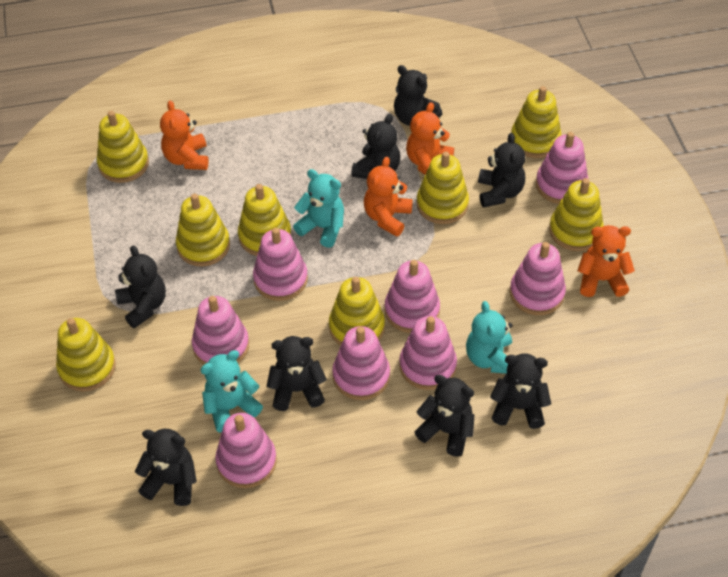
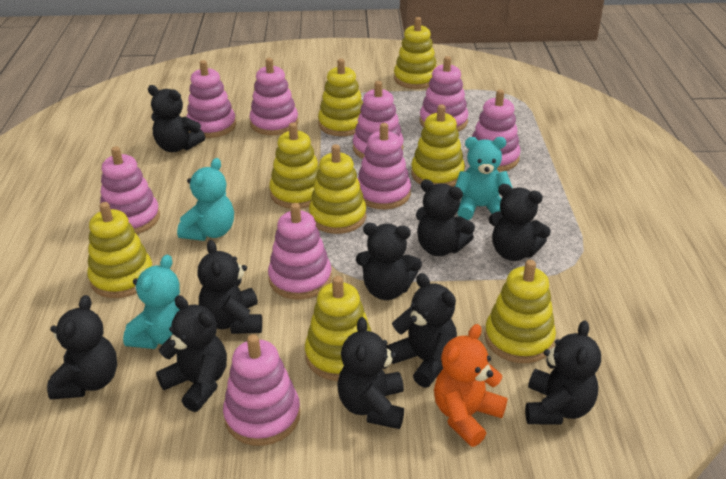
black teddy bear: [115,246,166,328] [135,429,197,506] [266,336,327,411] [351,114,400,179] [394,65,442,126] [414,375,474,457] [478,133,525,207] [490,353,551,429] = 8 -> [47,295,117,400] [148,85,205,152] [156,295,227,412] [197,240,262,334] [337,317,404,429] [356,223,422,300] [386,273,457,388] [416,179,475,256] [489,184,551,261] [525,320,601,424] = 10
orange teddy bear: [160,100,209,170] [364,157,413,237] [406,102,454,175] [577,225,635,297] = 4 -> [434,324,507,447] = 1
pink stacking toy: [192,296,249,365] [215,413,277,488] [253,228,308,301] [332,326,390,400] [385,260,440,333] [399,316,457,390] [510,242,566,315] [536,132,588,204] = 8 -> [100,146,160,234] [187,60,236,138] [223,334,301,446] [249,58,298,135] [268,203,332,299] [353,81,404,159] [358,123,411,209] [420,56,468,132] [468,89,521,172] = 9

